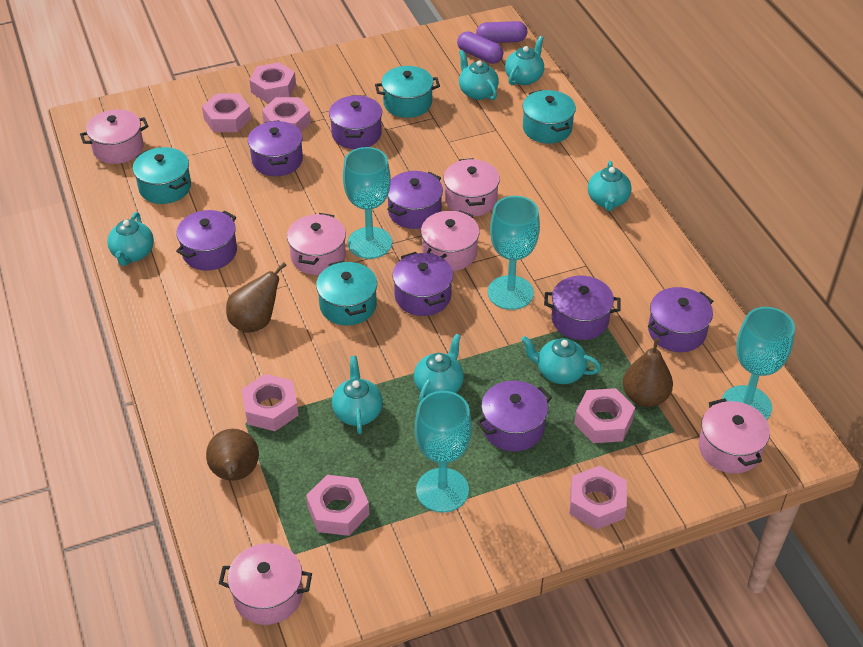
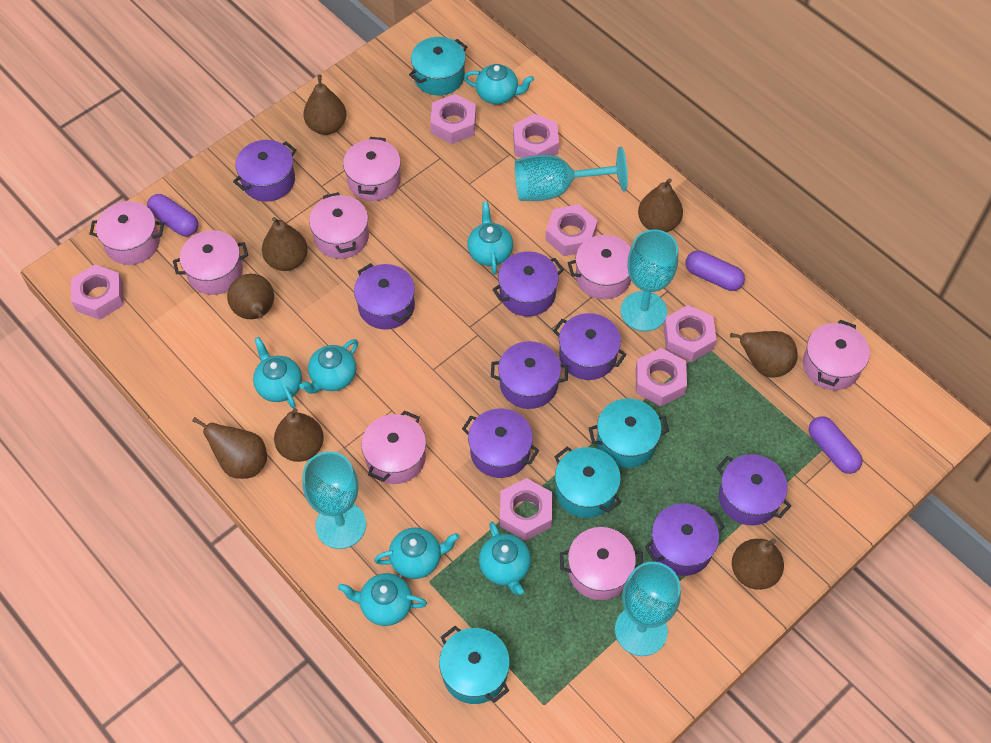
brown pear: [206,429,259,481] [226,262,287,333] [623,338,673,407] = 3 -> [192,417,267,479] [227,274,274,319] [262,217,308,271] [274,408,324,462] [303,74,346,135] [638,178,683,232] [730,331,798,378] [732,538,784,590] = 8
pink pot: [80,109,149,164] [219,543,312,625] [287,213,346,275] [421,210,480,271] [443,158,500,217] [698,398,770,473] = 6 -> [89,201,164,265] [173,230,248,295] [309,192,369,259] [343,137,401,201] [361,410,426,484] [560,527,643,600] [568,235,631,299] [803,320,870,390] = 8
purple capsule: [457,31,503,64] [476,21,527,43] = 2 -> [147,194,198,236] [686,250,745,291] [809,416,863,474] = 3

